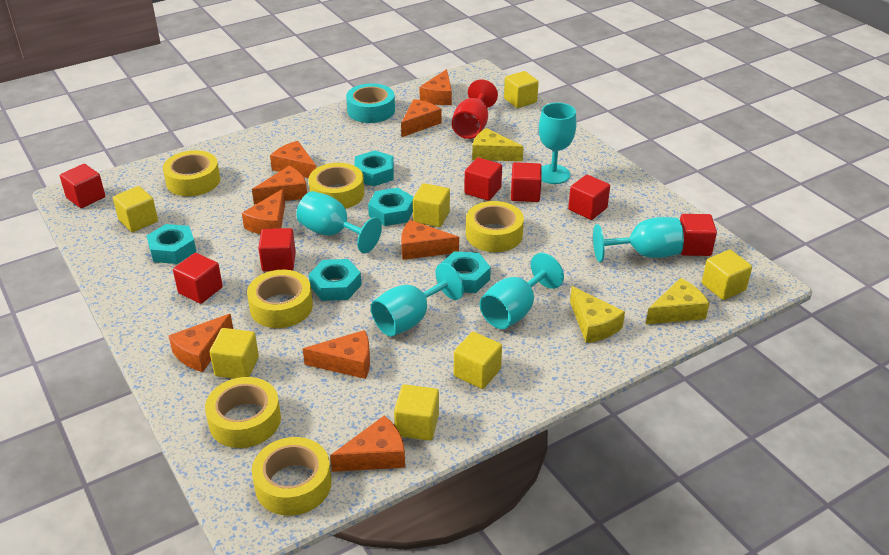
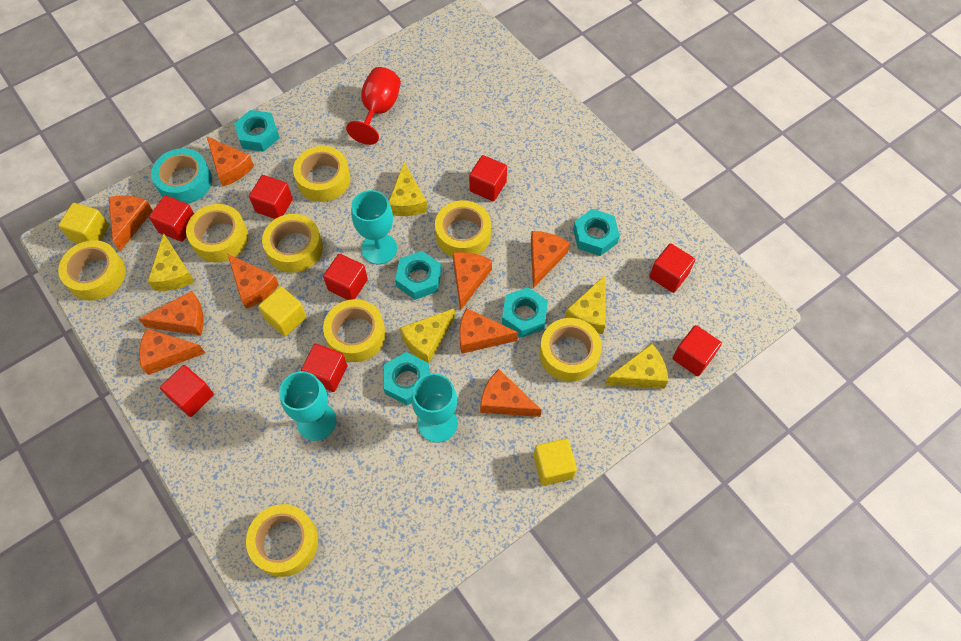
red cube: [60,164,105,208] [173,253,223,304] [258,228,296,272] [464,157,502,201] [511,162,542,202] [568,175,610,220] [680,214,717,256] = 7 -> [149,195,194,242] [160,365,214,417] [249,175,293,219] [301,344,348,392] [323,254,368,300] [469,155,507,201] [649,243,695,293] [673,325,722,376] = 8
turquoise goblet: [296,191,382,253] [371,263,464,337] [480,253,564,329] [539,103,576,184] [593,217,684,262] = 5 -> [279,371,336,441] [351,190,397,264] [412,373,458,443] = 3
yellow cheese: [472,128,524,161] [570,286,625,343] [646,278,709,324] = 3 -> [147,234,195,291] [389,163,428,216] [400,308,455,364] [565,275,605,334] [605,344,668,389] = 5
yellow cube: [113,186,158,232] [210,328,259,379] [394,384,439,441] [413,183,450,227] [454,332,502,389] [504,71,539,108] [702,250,752,300] = 7 -> [58,203,109,243] [258,286,307,337] [534,438,577,486] = 3
yellow tape: [163,150,220,196] [205,377,281,448] [247,270,313,328] [252,437,332,516] [309,163,364,209] [466,201,524,252] = 6 -> [58,240,126,301] [186,204,248,263] [246,504,318,577] [262,214,323,273] [293,146,351,202] [323,299,386,362] [435,200,491,257] [540,318,602,382] = 8

